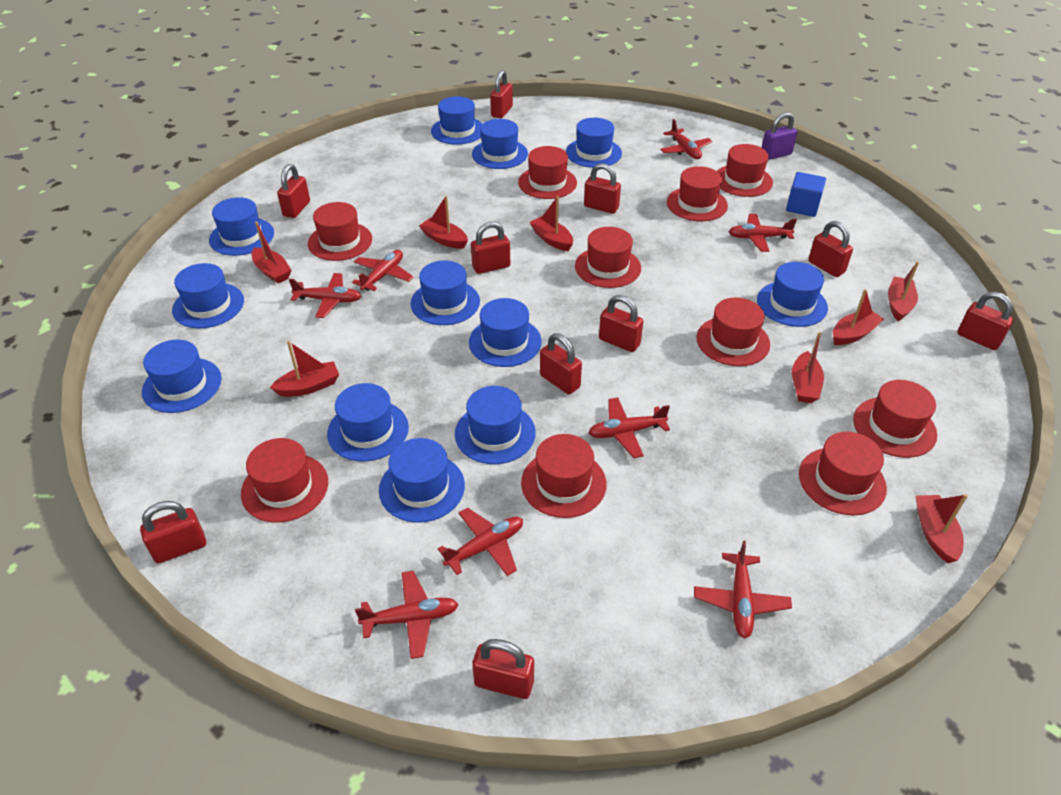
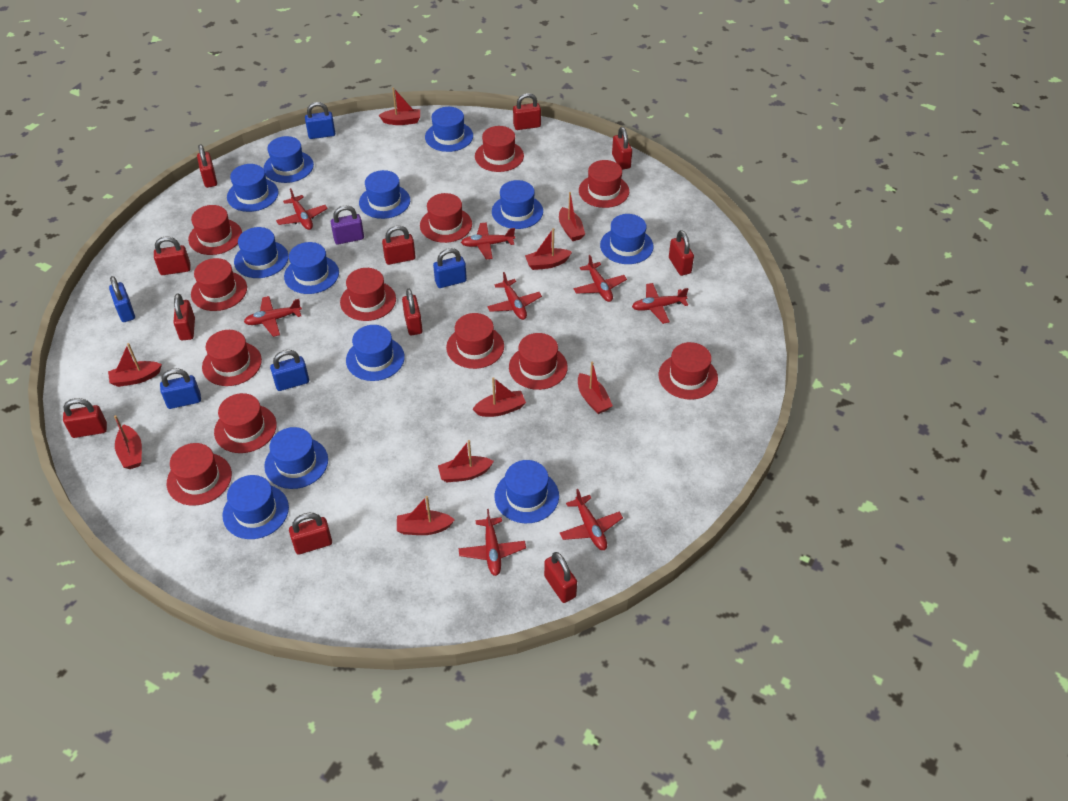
blue cube: [786,172,826,217] = 1 -> none = 0
blue padlock: none = 0 -> [109,276,135,322] [160,368,201,409] [270,350,309,391] [305,102,335,139] [433,248,467,288] = 5
red boat: [252,222,292,284] [270,341,339,397] [419,196,468,249] [530,196,573,251] [792,332,824,403] [833,289,884,345] [888,261,919,321] [916,494,968,563] = 8 -> [108,343,162,387] [114,415,142,469] [379,87,420,125] [397,496,455,535] [438,440,494,482] [473,377,526,417] [525,228,572,270] [559,192,585,241] [578,362,613,414] = 9
red hat: [241,438,328,523] [308,202,372,261] [518,146,577,199] [521,434,607,518] [575,227,641,288] [667,166,728,221] [697,297,770,366] [717,144,773,197] [799,432,887,515] [853,380,937,458] = 10 -> [167,443,232,505] [188,205,242,255] [191,258,247,311] [202,330,262,386] [214,393,277,453] [340,268,396,321] [420,193,472,243] [446,313,504,369] [475,126,524,172] [509,333,568,390] [579,160,629,208] [659,342,718,400] = 12
red padlock: [140,501,206,564] [277,164,310,218] [471,222,510,274] [472,639,534,699] [490,70,513,118] [540,333,582,394] [584,163,621,214] [599,295,643,352] [808,221,853,277] [957,292,1014,350] = 10 -> [63,398,107,438] [154,237,191,275] [173,294,195,340] [197,144,217,188] [289,513,332,554] [382,225,416,265] [402,289,423,335] [513,93,541,130] [544,552,577,603] [612,127,632,170] [669,230,694,276] = 11

